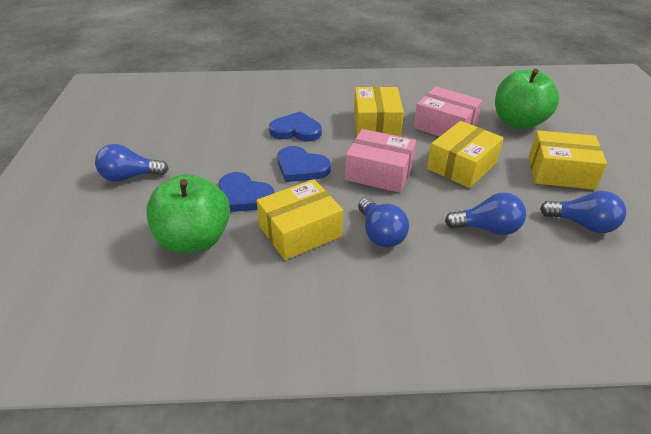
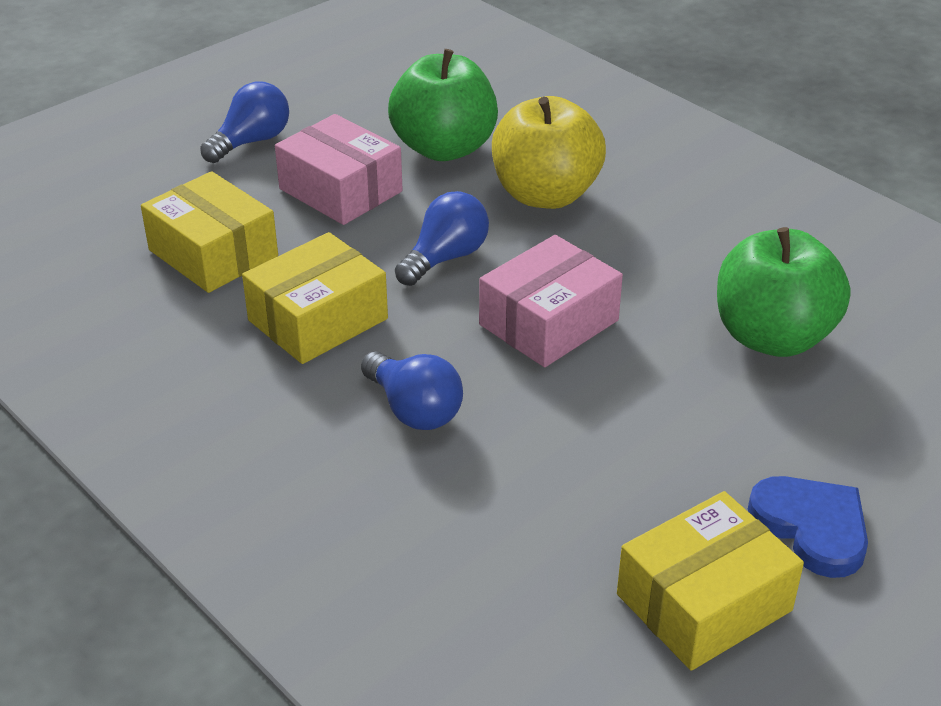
blue heart: [218,172,274,212] [269,111,322,141] [277,146,331,182] = 3 -> [748,476,868,578] = 1
blue light bulb: [95,144,169,182] [358,198,409,247] [445,192,526,235] [540,191,626,233] = 4 -> [200,82,289,163] [361,351,463,430] [395,191,489,286] = 3
yellow apple: none = 0 -> [492,96,606,209] = 1
yellow box: [256,179,343,260] [354,87,404,137] [427,121,504,188] [529,130,607,190] = 4 -> [141,171,278,293] [242,232,388,364] [617,491,804,671] = 3

